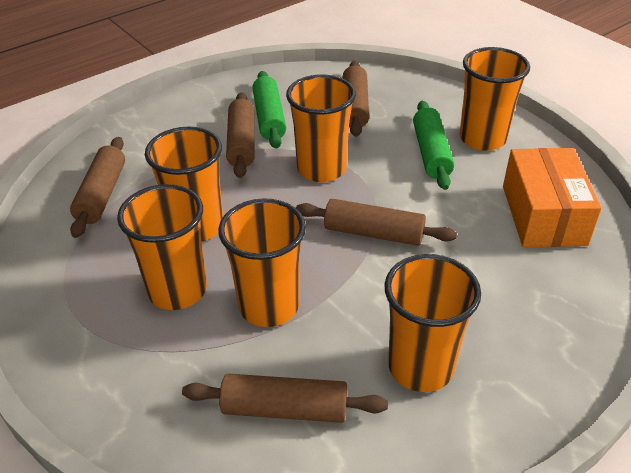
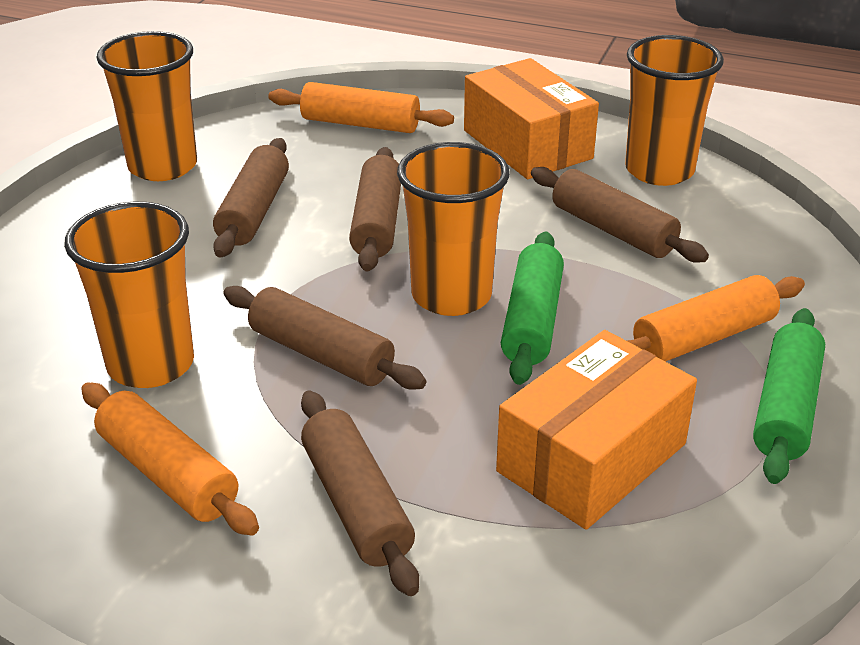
orange box: [503,148,602,247] = 1 -> [464,58,599,179] [496,330,697,530] = 2
orange cup: [117,184,207,310] [145,127,223,241] [218,198,306,327] [286,75,356,182] [384,254,481,392] [459,47,530,151] = 6 -> [64,202,194,388] [97,31,197,181] [397,142,510,316] [625,35,724,186] = 4
orange rolling pin: none = 0 -> [81,383,259,536] [268,82,454,133] [626,275,805,362] = 3

